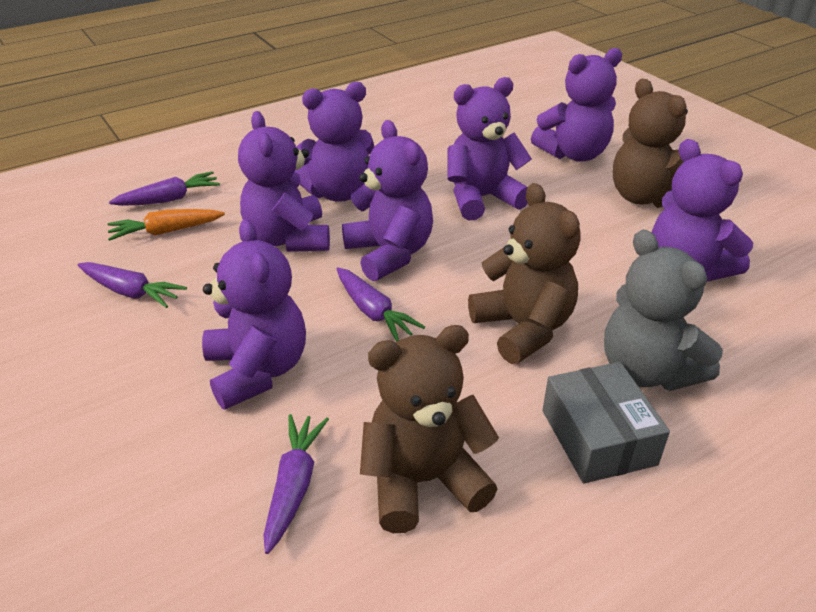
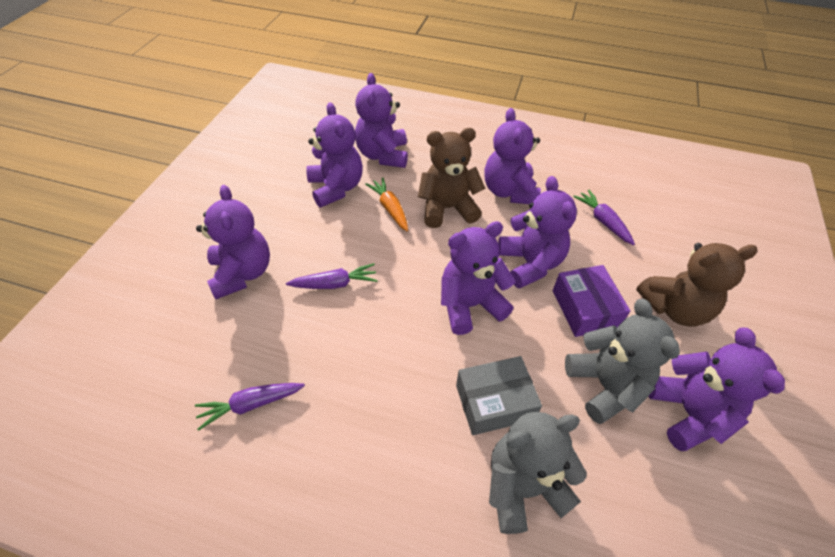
brown teddy bear: [360,325,499,533] [468,183,581,364] [613,79,688,208] = 3 -> [418,128,486,228] [636,243,758,327] = 2
grey teddy bear: [604,230,723,391] = 1 -> [489,412,587,534] [565,299,680,424] = 2
purple box: none = 0 -> [553,265,630,337] = 1
purple carrot: [78,262,187,308] [109,171,220,206] [263,414,329,554] [337,267,425,342] = 4 -> [195,383,305,431] [286,263,378,289] [573,190,635,245] = 3

